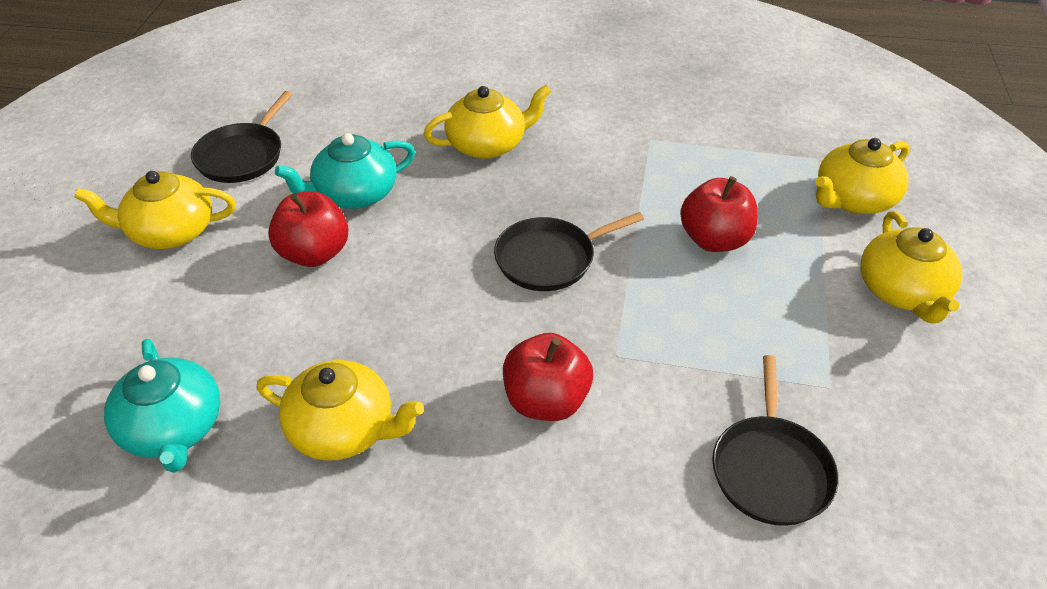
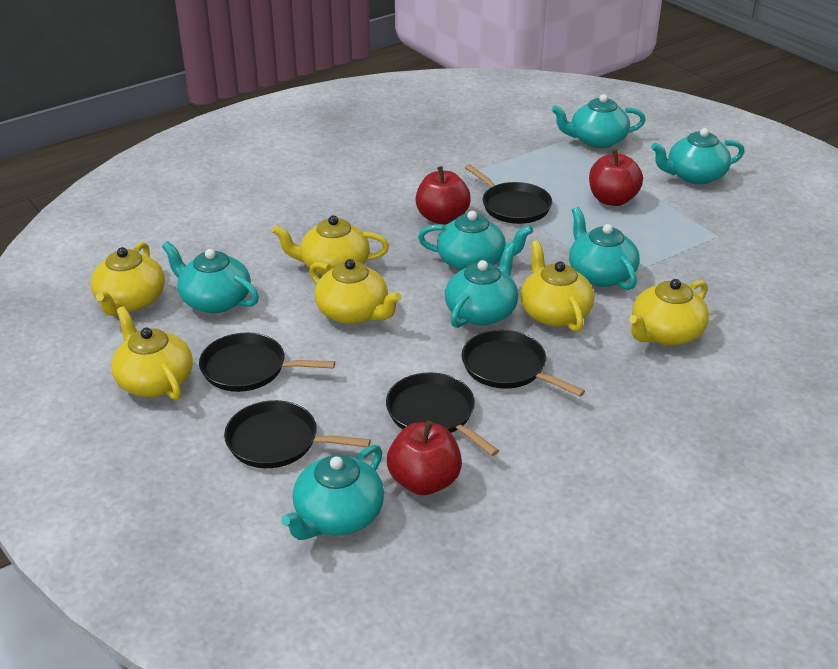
black pan: [191,91,292,183] [494,212,644,291] [712,355,839,526] = 3 -> [199,332,335,392] [224,400,371,468] [386,372,499,456] [461,330,585,397] [465,164,552,224] = 5
turquoise teapot: [104,339,220,473] [275,133,415,209] = 2 -> [162,241,259,313] [281,445,384,540] [418,211,533,271] [445,242,518,328] [552,94,646,148] [569,207,640,290] [651,128,745,185] = 7
yellow teapot: [74,171,236,249] [257,360,424,461] [424,85,552,159] [815,138,910,214] [860,211,962,323] = 5 -> [91,242,165,316] [111,306,193,400] [272,215,389,275] [309,259,402,324] [520,240,594,332] [629,279,709,345] = 6

